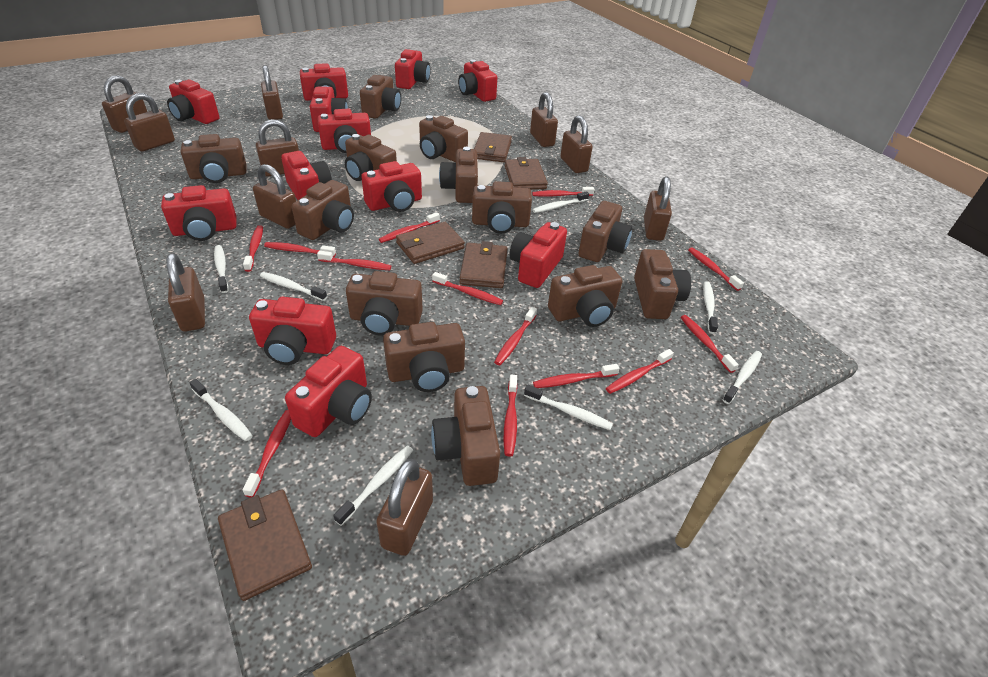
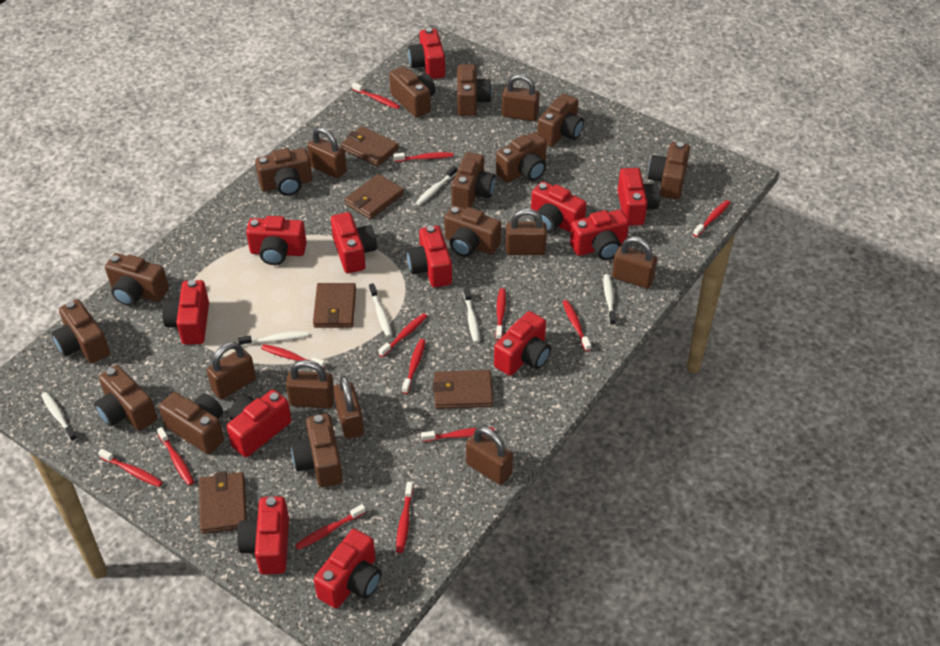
brown padlock: [102,75,147,133] [124,93,175,151] [166,253,205,332] [253,164,296,229] [256,119,299,177] [261,65,283,120] [376,459,433,556] [530,92,558,147] [560,115,593,173] [644,176,672,241] = 10 -> [207,342,256,399] [286,360,334,408] [307,127,347,179] [333,376,364,439] [466,426,513,485] [502,74,540,121] [506,209,547,255] [612,237,657,288] = 8
white toothbrush: [189,379,253,441] [214,245,228,293] [260,272,327,301] [333,446,413,526] [524,385,613,430] [532,191,589,213] [703,281,718,334] [722,351,762,404] = 8 -> [41,392,77,442] [238,331,308,346] [369,283,392,337] [416,166,457,205] [464,288,480,343] [604,274,616,326] = 6

